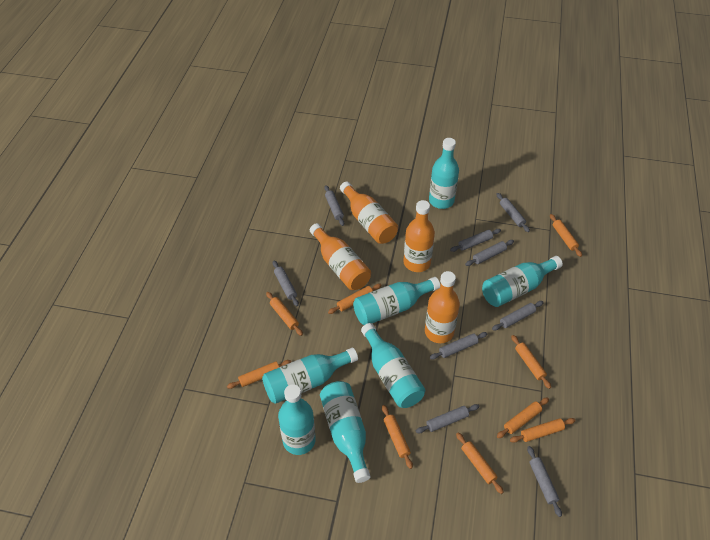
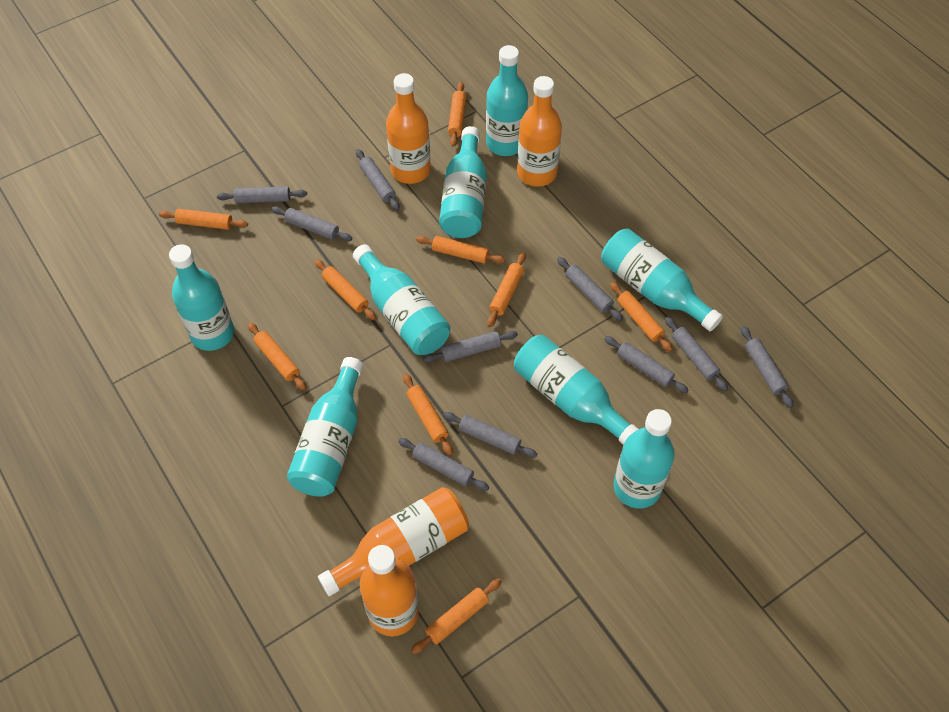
grey rolling pin: [273,261,299,306] [324,185,344,226] [416,404,479,433] [430,332,488,360] [450,229,501,252] [465,240,514,266] [492,301,544,331] [497,193,530,232] [527,446,562,517] = 9 -> [217,186,307,203] [271,206,352,241] [356,149,400,211] [398,438,489,491] [423,331,518,362] [443,412,538,458] [557,257,623,321] [604,336,689,393] [665,317,728,391] [741,326,793,408] = 10
turquoise bottle: [262,348,358,404] [278,384,316,455] [320,381,371,483] [353,277,440,325] [361,323,425,408] [429,138,459,209] [482,256,563,307] = 7 -> [169,244,234,351] [287,357,363,497] [353,244,450,355] [439,126,487,238] [486,45,528,156] [514,335,639,445] [601,229,723,331] [613,409,675,508] = 8

